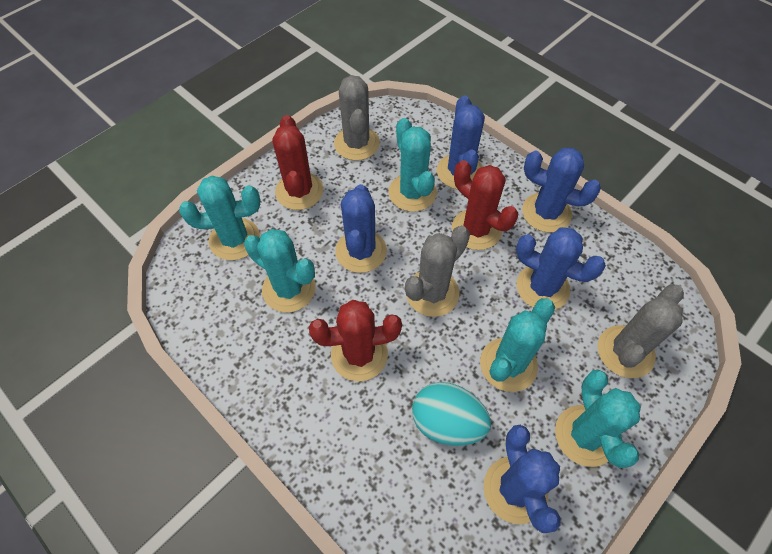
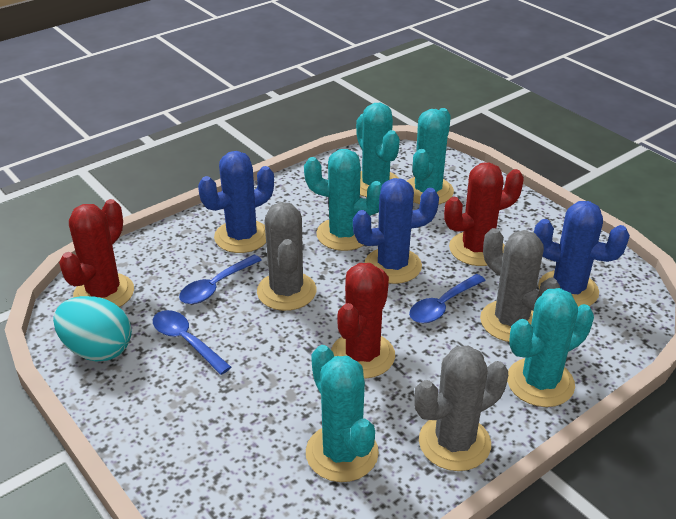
blue cactus: [335,184,387,273] [437,96,485,190] [483,425,560,533] [516,227,606,309] [522,148,601,232] = 5 -> [198,151,274,253] [353,178,439,284] [534,201,630,307] = 3
blue spoon: none = 0 -> [153,310,231,375] [179,255,262,304] [409,274,486,323] = 3

